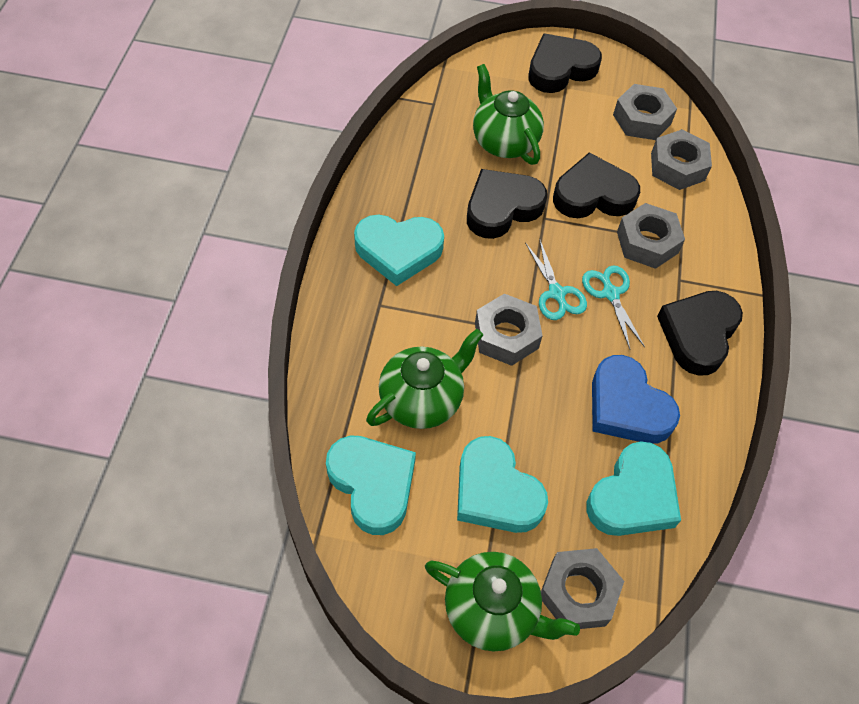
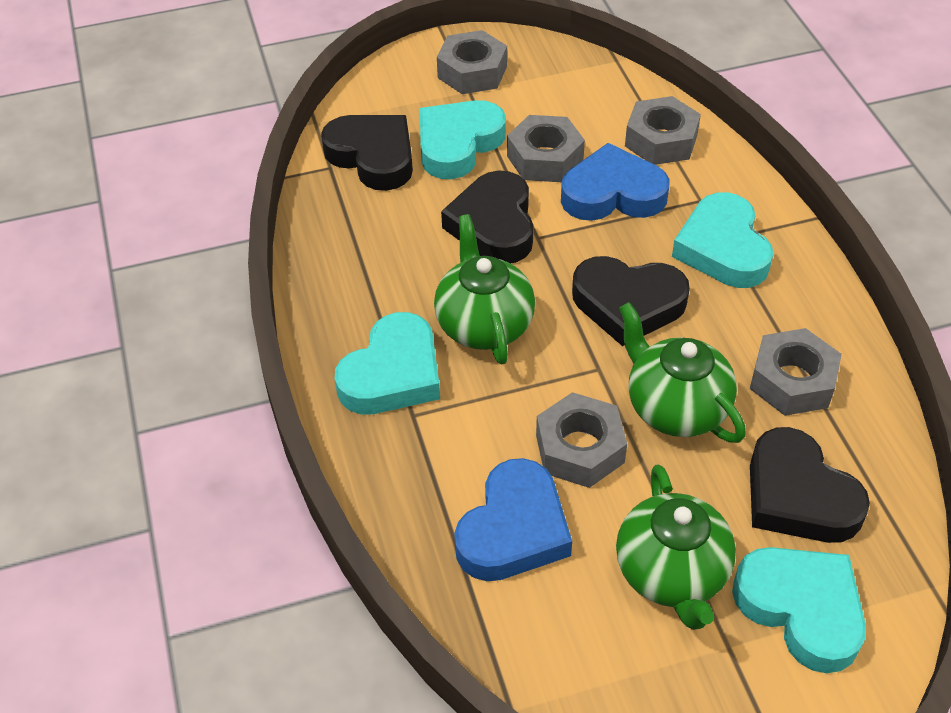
blue heart: [592,355,680,444] = 1 -> [454,458,572,581] [561,143,670,221] = 2
turquoise scissors: [525,238,587,320] [582,265,645,349] = 2 -> none = 0

